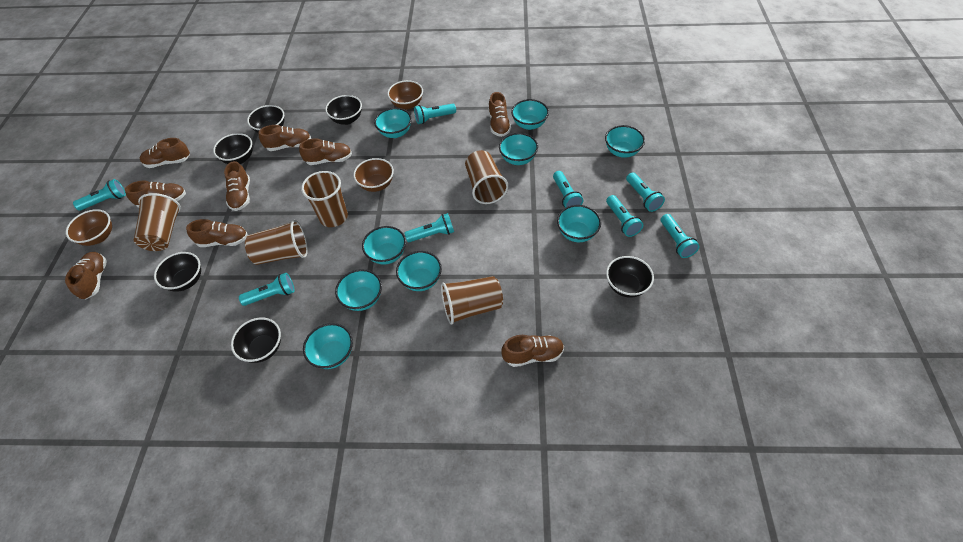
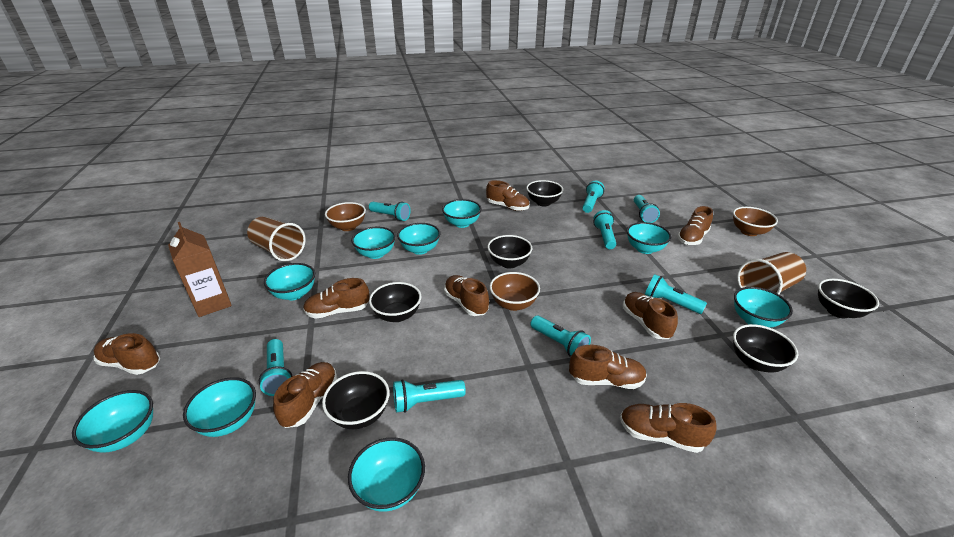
brown carton: none = 0 -> [168,222,232,317] = 1
brown cup: [134,193,181,251] [245,220,308,265] [301,171,348,227] [441,276,503,325] [465,150,508,204] = 5 -> [247,217,306,261] [737,252,806,294] = 2

